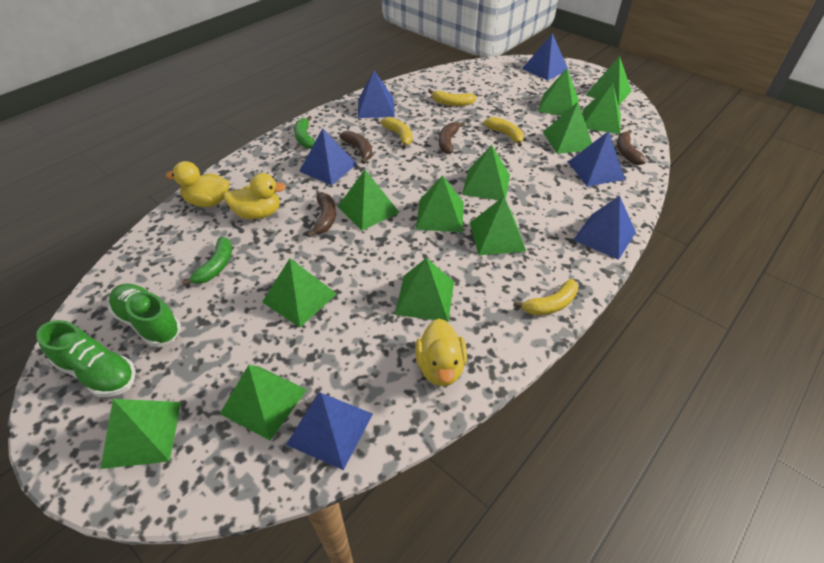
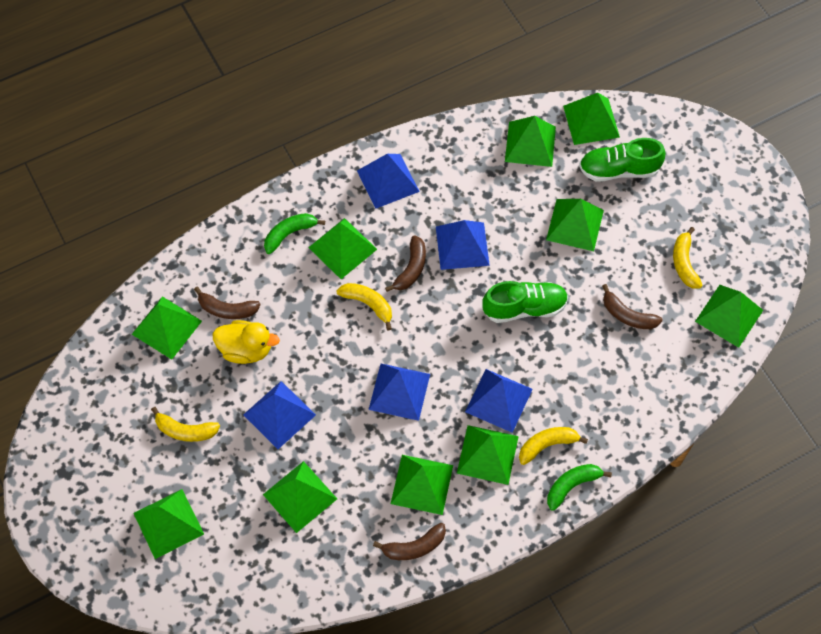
blue pyramid: [286,392,373,470] [299,128,357,186] [358,71,395,118] [522,33,568,81] [568,131,625,186] [573,196,636,260] = 6 -> [243,381,316,449] [357,154,420,209] [369,364,430,421] [436,220,490,270] [465,369,533,433] = 5
green pyramid: [100,399,181,469] [220,365,307,440] [262,258,337,327] [338,170,400,231] [395,258,454,322] [416,175,464,232] [462,145,510,200] [470,197,526,255] [537,68,579,116] [543,102,592,154] [583,83,621,134] [586,56,631,105] = 12 -> [132,296,202,360] [134,489,204,559] [263,461,337,533] [308,218,377,279] [391,455,453,515] [457,425,519,485] [505,116,556,167] [546,199,604,251] [563,93,620,145] [695,285,763,348] = 10
yellow duck: [166,161,229,207] [224,173,286,219] [415,319,467,386] = 3 -> [212,320,280,364] = 1

